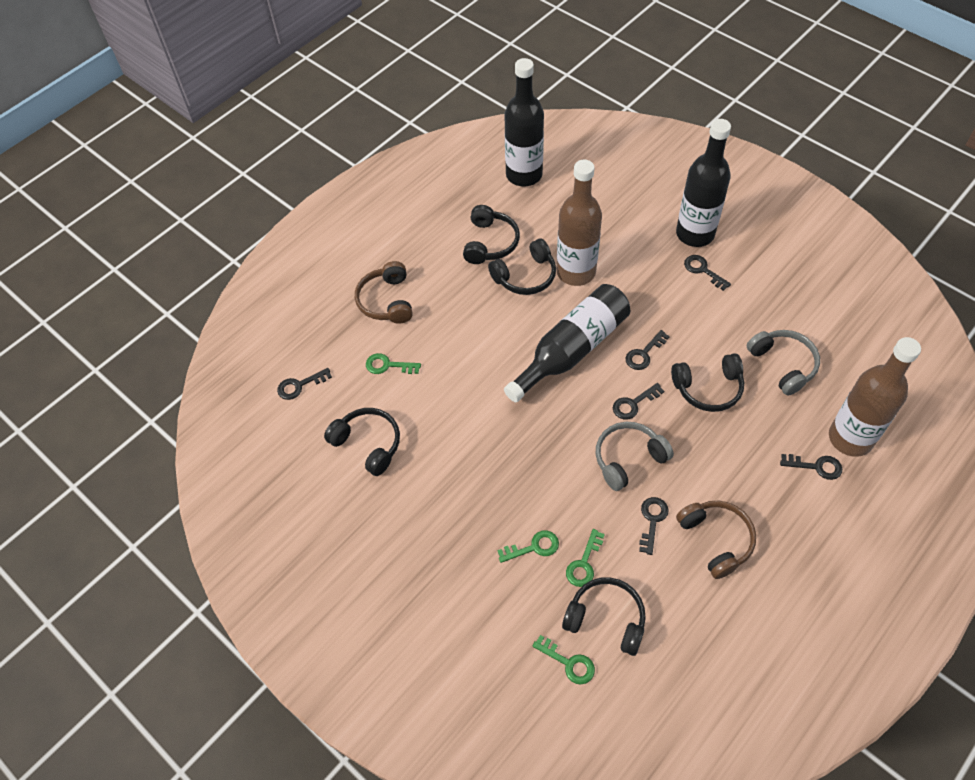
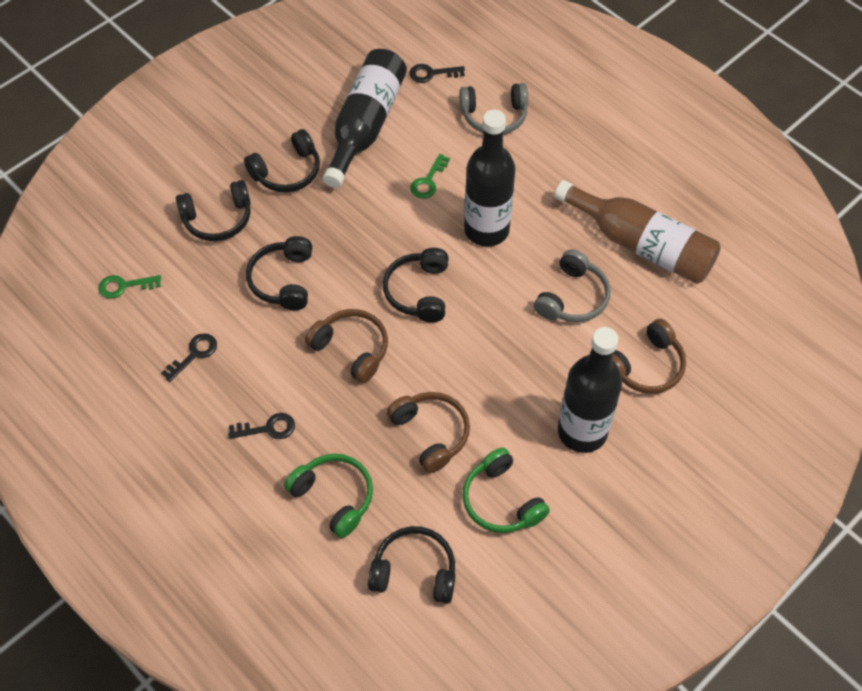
black key: [277,368,332,400] [613,383,664,420] [626,330,670,370] [639,497,669,555] [684,255,731,291] [780,454,842,480] = 6 -> [161,333,217,382] [228,413,295,439] [409,64,465,83] = 3
brown bottle: [557,160,602,286] [829,337,921,457] = 2 -> [554,180,721,284] = 1
brown headphones: [355,261,413,324] [676,500,756,579] = 2 -> [305,309,388,383] [387,392,470,473] [612,319,686,393] = 3
green headphones: none = 0 -> [284,454,373,538] [462,447,550,533] = 2
green key: [366,353,421,374] [497,530,559,563] [532,635,595,685] [566,529,605,587] = 4 -> [98,275,161,299] [410,154,450,199] = 2

